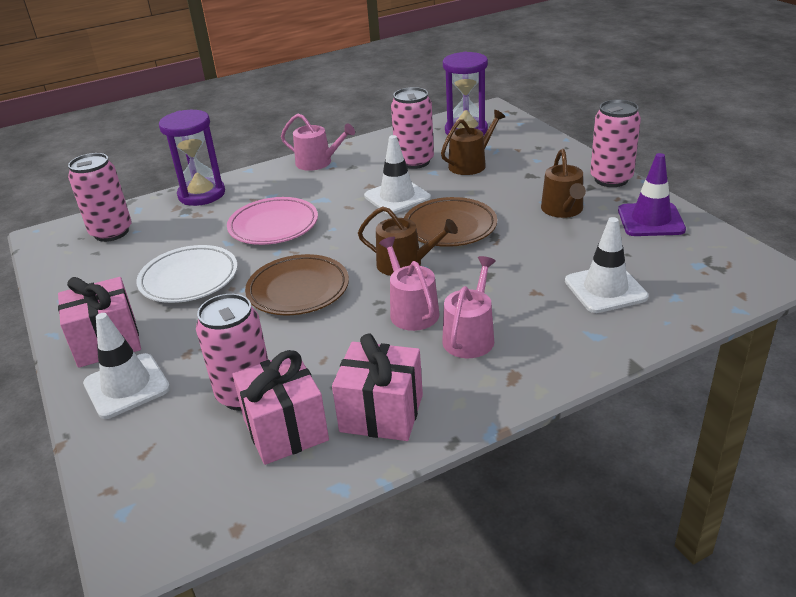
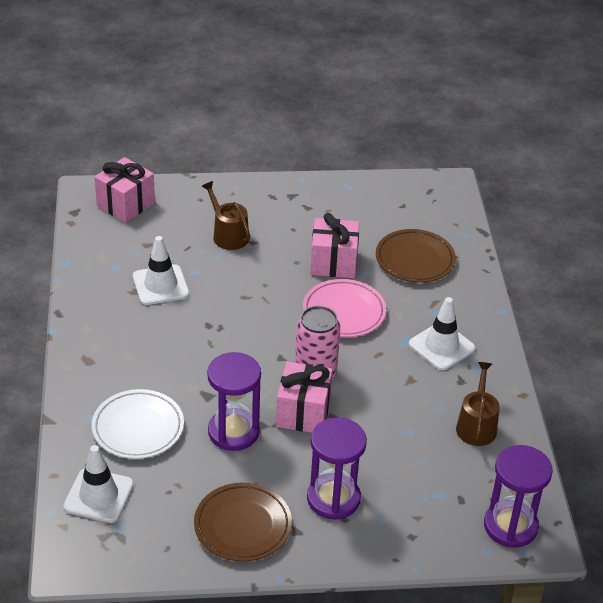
brown watering can: [358,207,458,276] [441,110,505,175] [541,149,586,218] = 3 -> [201,181,250,250] [456,362,500,446] = 2
pink can: [68,153,132,242] [196,294,268,411] [391,87,434,169] [590,100,641,187] = 4 -> [295,306,340,379] = 1
pink watering can: [281,114,355,171] [379,237,440,331] [442,256,496,358] = 3 -> none = 0
purple hourglass: [159,110,225,206] [443,52,488,136] = 2 -> [207,352,261,451] [307,418,367,520] [484,445,553,548] = 3
purple traffic cone: [618,153,686,236] = 1 -> none = 0

